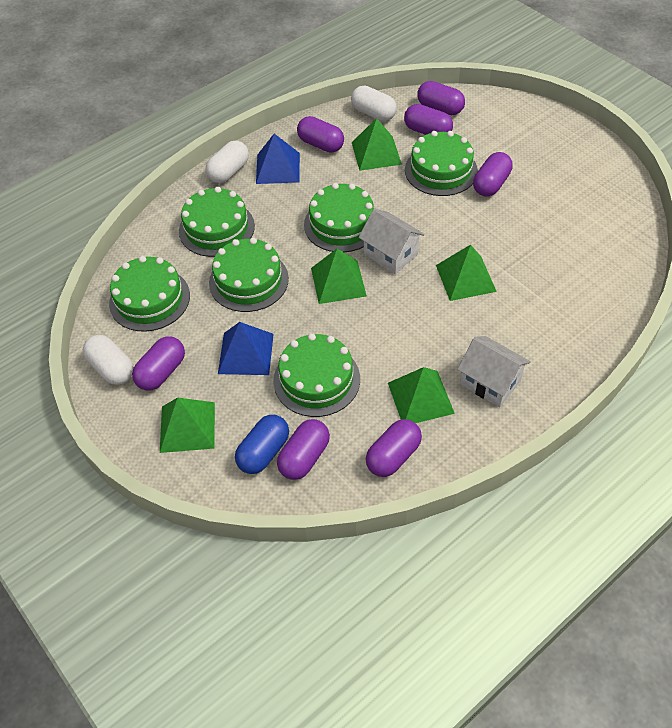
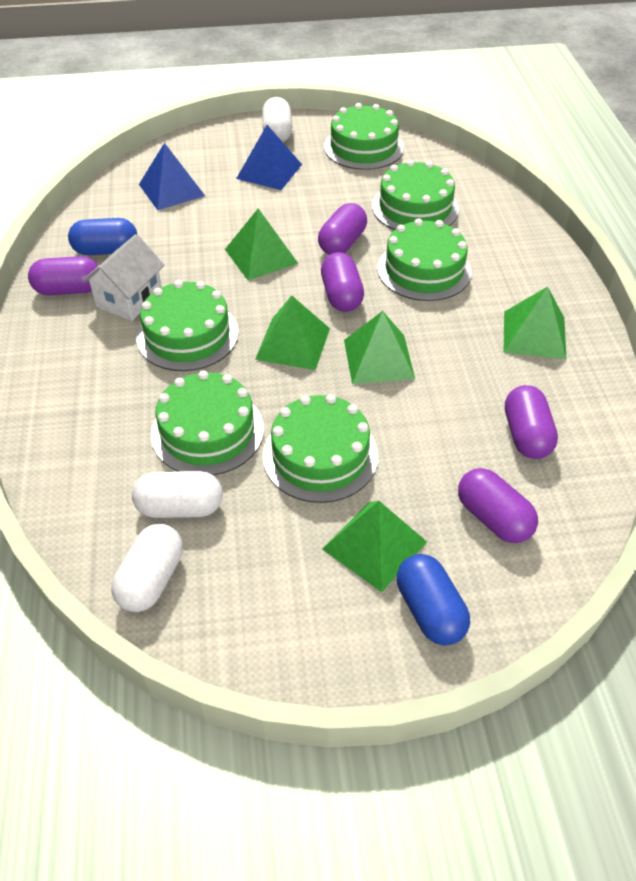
blue capsule: [235,415,289,474] = 1 -> [68,218,137,255] [397,554,470,645] = 2
purple capsule: [132,336,185,391] [277,419,330,480] [297,116,344,153] [366,419,422,477] [404,104,453,135] [417,81,465,115] [473,152,513,197] = 7 -> [28,256,98,295] [318,203,367,255] [321,252,364,312] [458,468,538,543] [505,385,558,459] = 5
white house: [359,208,425,274] [457,336,531,407] = 2 -> [82,234,165,321] = 1

